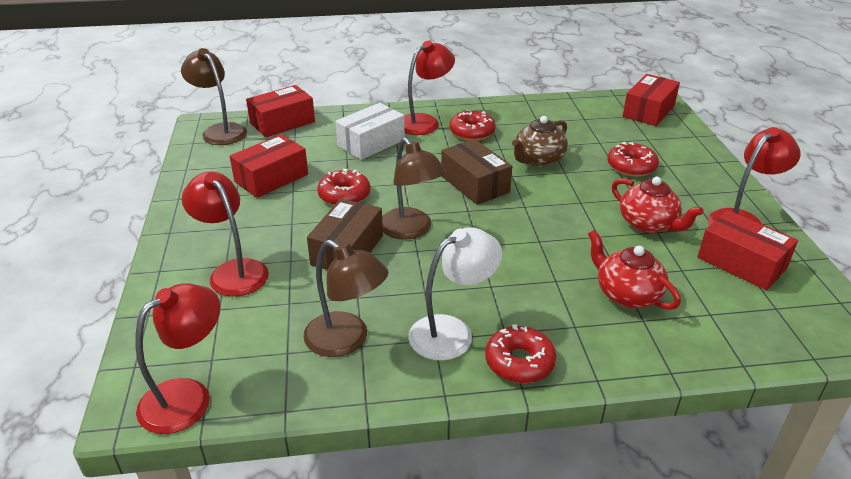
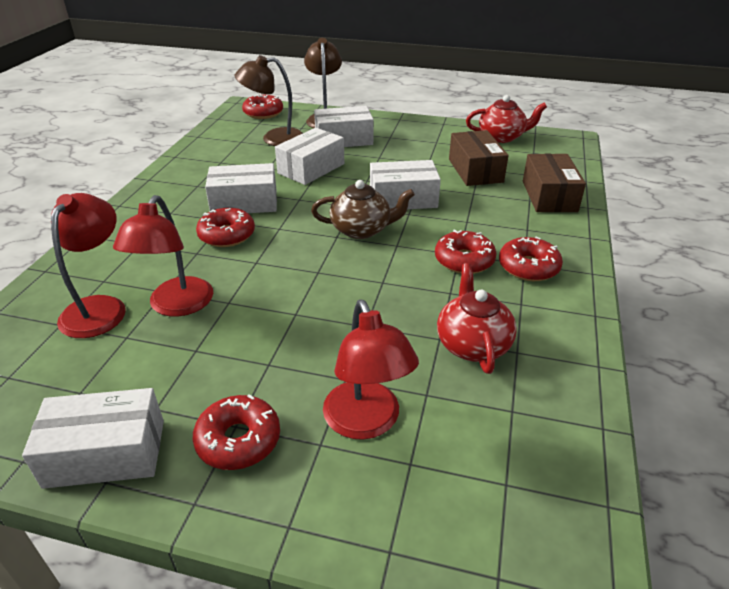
brown lamp: [181,48,247,145] [303,240,388,357] [382,138,446,240] = 3 -> [235,55,303,146] [304,38,342,128] = 2
red box: [230,134,308,198] [246,85,315,137] [623,74,680,126] [697,210,798,290] = 4 -> none = 0
red donut: [317,169,371,206] [449,110,496,141] [485,324,556,383] [607,142,659,177] = 4 -> [193,394,280,470] [196,208,255,247] [242,94,283,119] [435,230,497,274] [499,236,563,281] = 5
red lamp: [135,283,220,434] [182,172,269,297] [404,41,455,135] [708,127,801,225] = 4 -> [51,193,126,338] [113,195,213,317] [323,299,419,440] = 3
white box: [335,103,405,160] = 1 -> [22,388,164,489] [205,163,277,213] [275,128,344,185] [314,106,374,147] [370,160,441,209] = 5
white lamp: [408,227,502,361] = 1 -> none = 0

